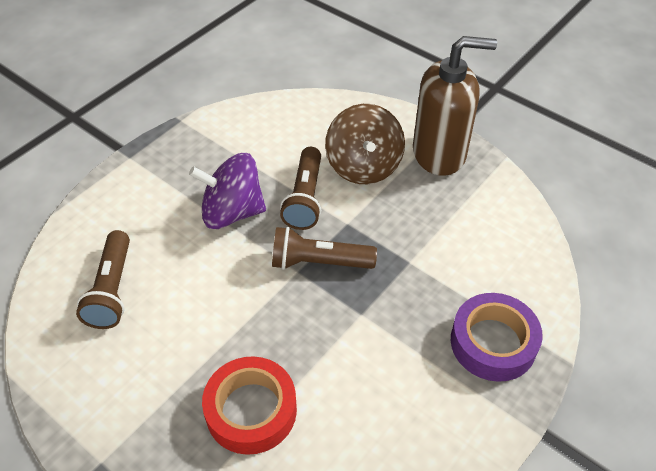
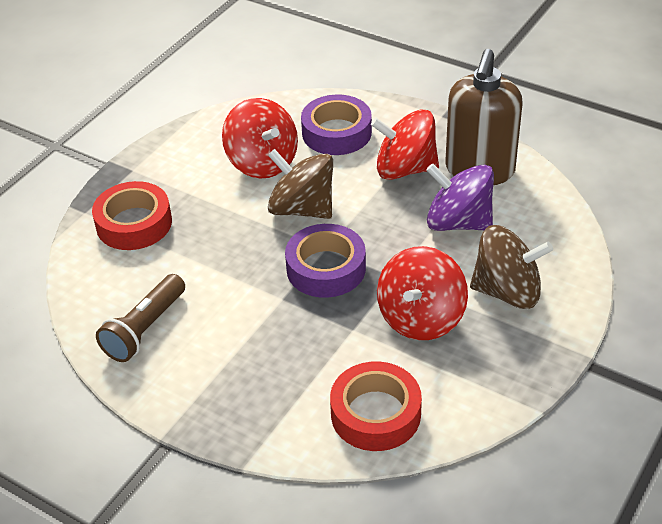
brown flashlight: [76,230,130,329] [272,227,377,270] [280,147,321,230] = 3 -> [96,274,185,362] = 1
brown spinning top: [325,104,405,184] = 1 -> [268,149,333,219] [470,225,553,309] = 2
purple tape: [451,293,543,382] = 1 -> [285,224,366,298] [301,95,372,155] = 2
red spinning top: none = 0 -> [222,98,298,178] [371,110,439,180] [377,246,468,340] = 3
red tape: [202,356,297,455] = 1 -> [92,181,172,250] [330,361,422,451] = 2

